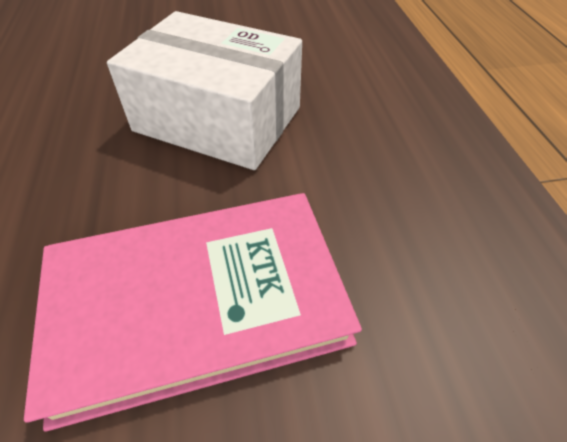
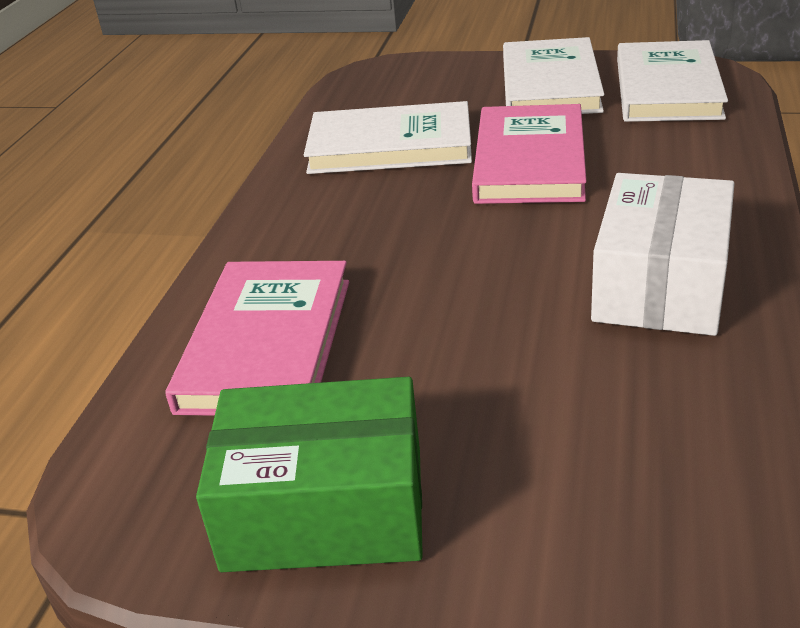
green box: none = 0 -> [196,377,423,572] = 1
pink book: [24,193,362,432] = 1 -> [165,261,349,416] [472,104,586,204] = 2
white book: none = 0 -> [304,101,472,174] [503,37,604,114] [617,40,728,122] = 3

